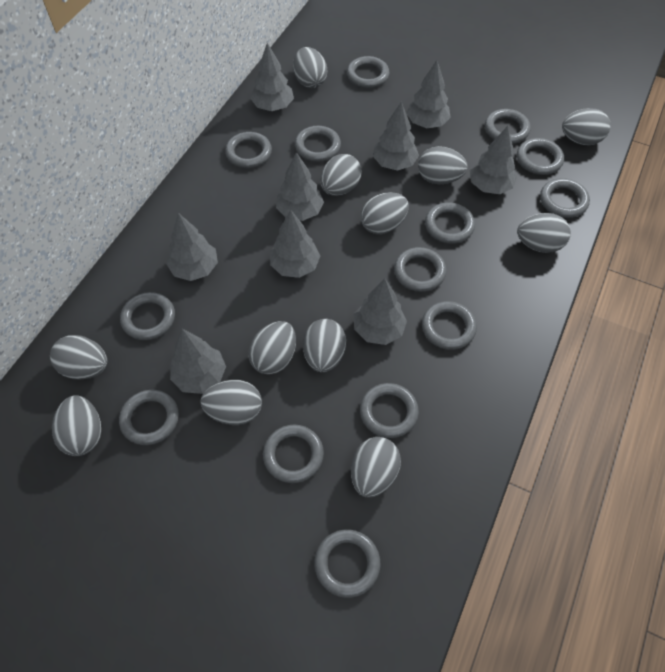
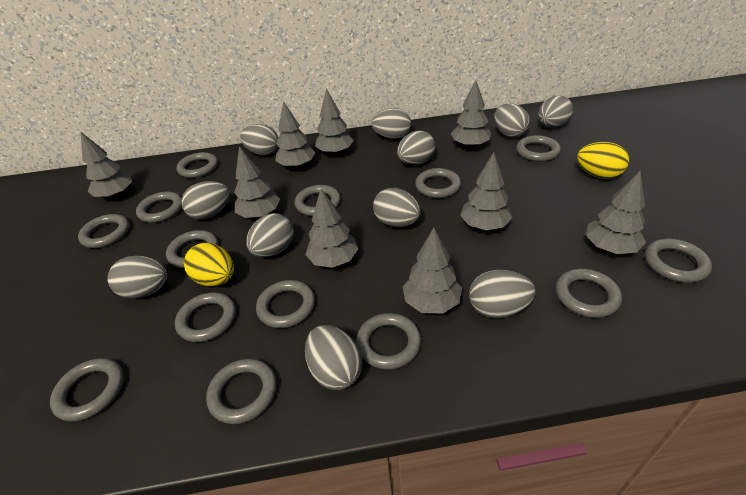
grey egg: [50,335,107,380] [52,395,101,456] [200,380,262,425] [248,321,296,375] [293,47,327,88] [303,319,346,372] [320,154,362,196] [351,437,401,497] [361,192,409,234] [418,146,468,184] [517,213,571,253] [562,108,610,145] = 12 -> [107,256,167,299] [181,181,230,219] [240,124,278,155] [246,213,294,257] [305,325,362,390] [371,108,411,139] [373,188,421,227] [397,131,435,165] [469,270,535,318] [494,103,530,138] [538,95,573,128] = 11
yellow egg: none = 0 -> [184,243,234,286] [577,142,629,179] = 2

